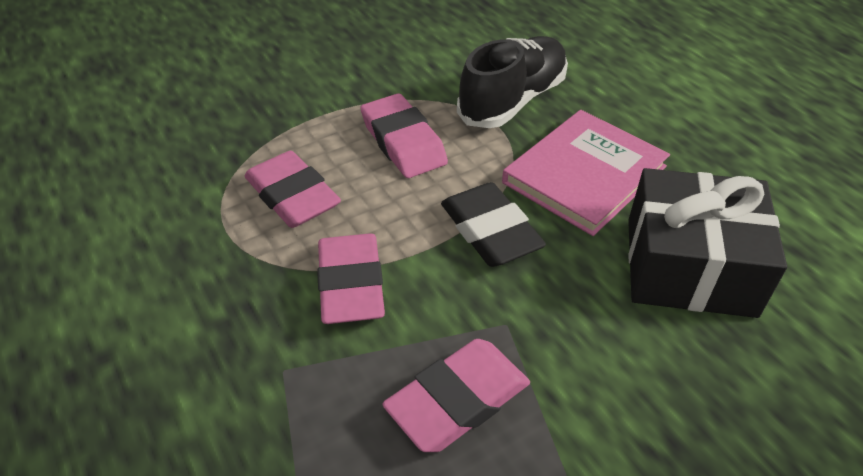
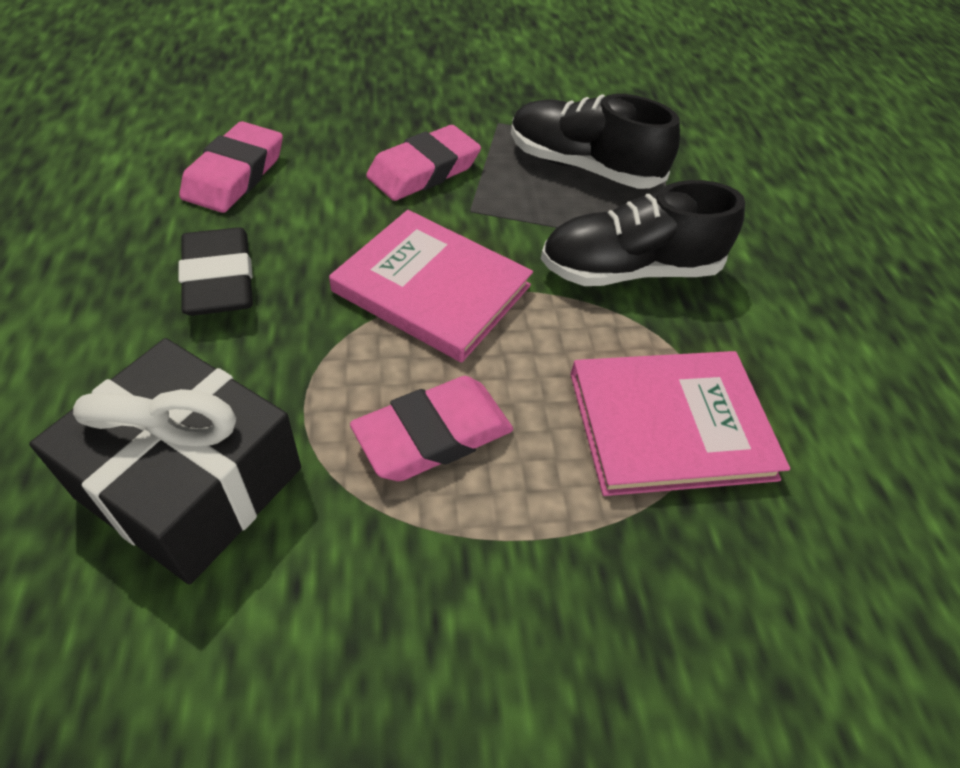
black shoe: [457,36,568,128] = 1 -> [511,94,680,189] [541,180,745,286] = 2
pink book: [502,110,670,236] = 1 -> [329,210,533,363] [570,351,790,496] = 2
pink eraser: [244,151,341,228] [317,233,385,324] [360,93,448,178] [382,339,530,452] = 4 -> [179,121,283,213] [350,376,513,481] [366,125,481,201] = 3

